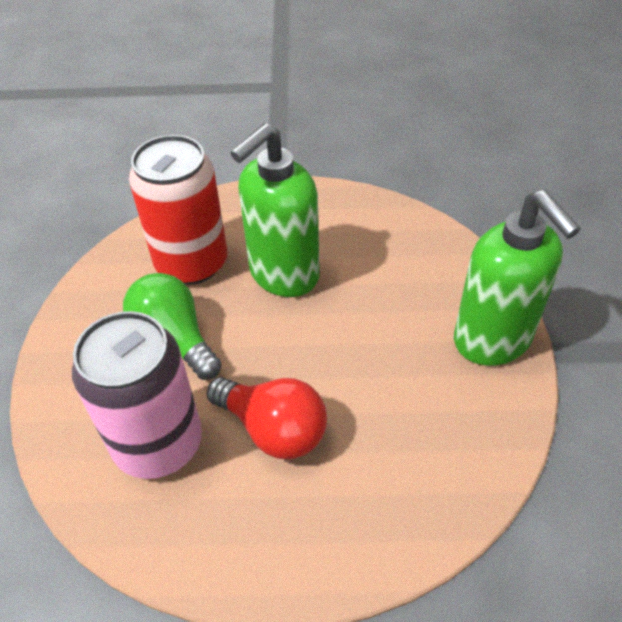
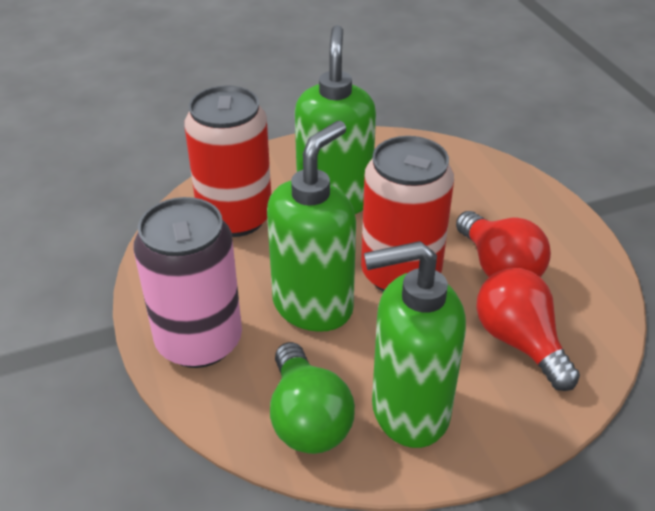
green soap dispenser: [231,123,320,297] [454,190,581,366] = 2 -> [267,121,356,332] [295,25,376,214] [364,241,466,448] = 3
red can: [129,135,227,285] = 1 -> [184,85,271,237] [361,136,454,291] = 2
red light bulb: [207,377,327,459] = 1 -> [456,211,551,277] [477,268,580,391] = 2

